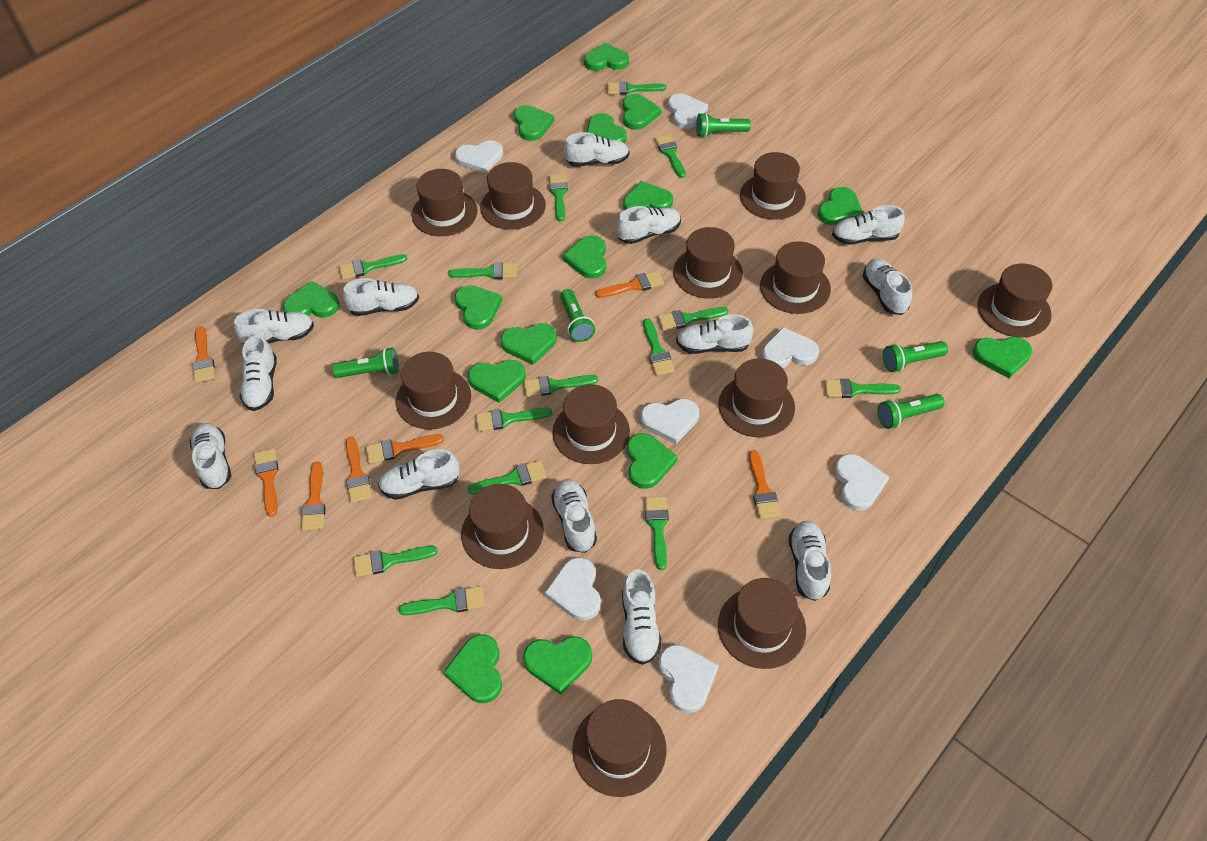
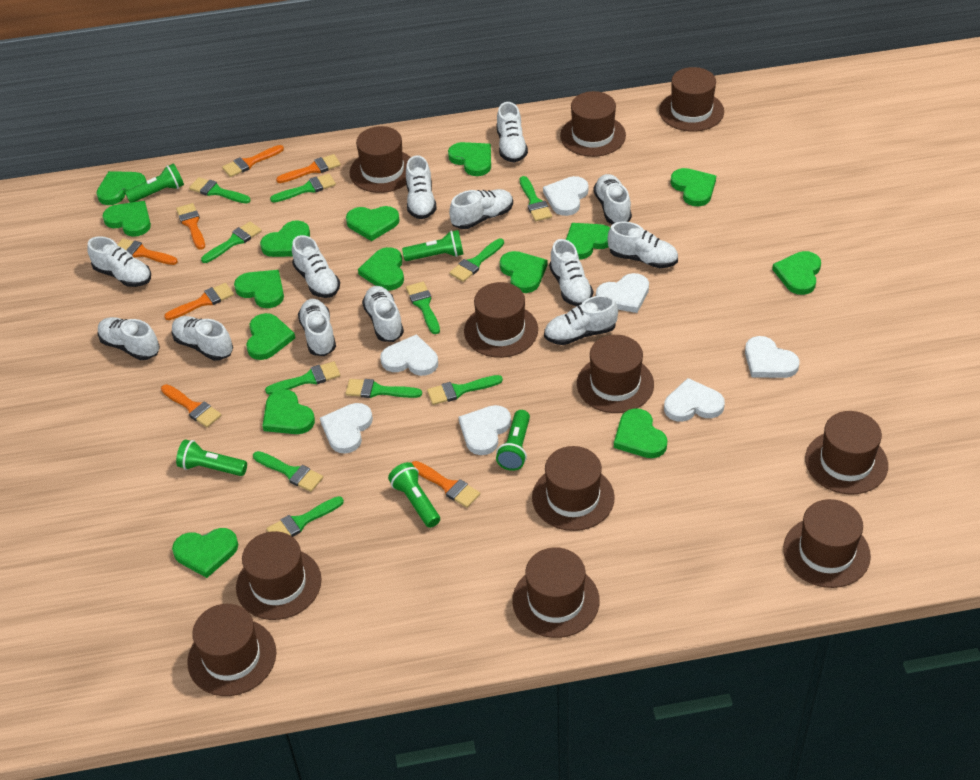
brown hat: [396,352,471,430] [412,169,478,236] [461,484,544,569] [480,162,546,230] [552,384,630,464] [573,699,666,797] [673,227,743,299] [718,359,795,437] [718,578,806,669] [740,152,806,220] [760,241,831,314] [977,263,1052,338] = 12 -> [187,604,276,696] [236,531,322,620] [350,126,411,193] [464,282,538,358] [512,547,600,638] [532,446,615,531] [560,91,626,157] [577,335,654,413] [659,67,724,131] [783,499,871,588] [805,411,888,495] = 11
green brush: [339,254,407,280] [353,546,438,577] [399,586,485,615] [448,262,517,279] [468,460,547,495] [476,408,552,432] [524,375,598,397] [549,174,568,221] [607,81,666,95] [643,319,675,376] [644,496,669,570] [655,134,686,178] [658,307,729,331] [824,379,901,398] = 14 -> [189,177,251,204] [201,221,262,263] [253,451,323,492] [265,361,340,395] [266,496,344,537] [270,173,336,203] [346,379,422,398] [406,282,440,334] [427,375,503,405] [449,238,504,282] [520,176,552,221] = 11

